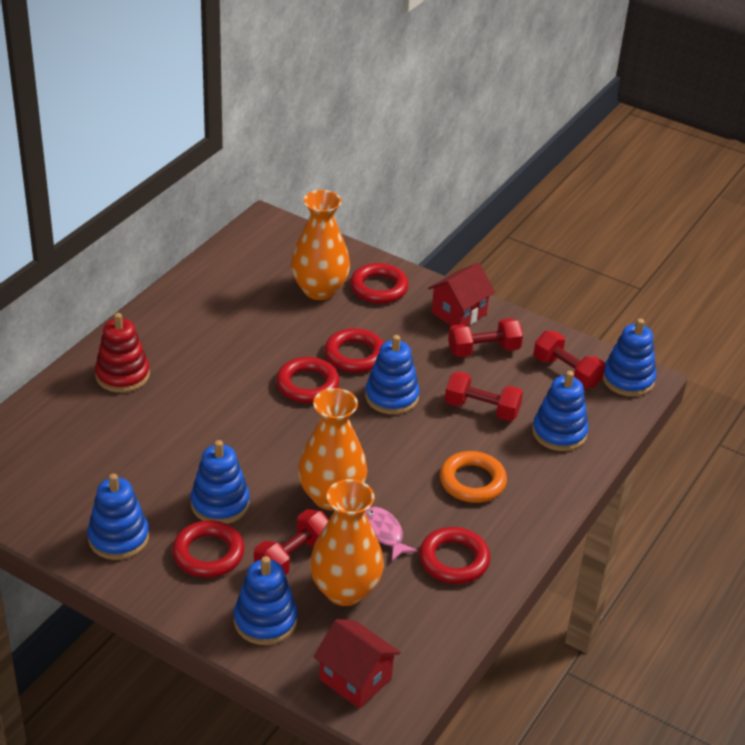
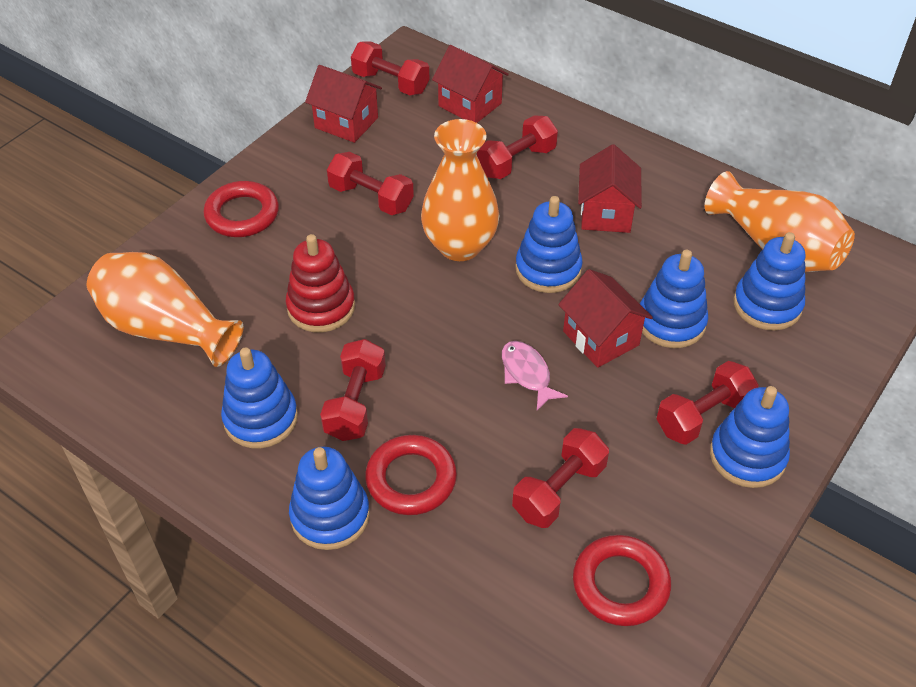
orange ring: [440,451,507,503] = 1 -> none = 0
red dumbbell: [254,509,329,575] [445,371,523,421] [448,318,523,357] [534,331,606,388] = 4 -> [320,339,386,441] [327,152,414,215] [351,41,429,95] [477,115,558,179] [512,428,609,528] [656,361,759,445] = 6
red house: [314,619,401,709] [428,263,495,326] = 2 -> [305,65,382,143] [432,45,509,123] [558,269,653,368] [578,144,642,233] = 4
red ring: [172,520,244,578] [276,357,340,403] [324,328,384,373] [350,263,409,304] [419,527,490,584] = 5 -> [203,181,279,237] [365,435,457,515] [573,535,671,626] = 3

